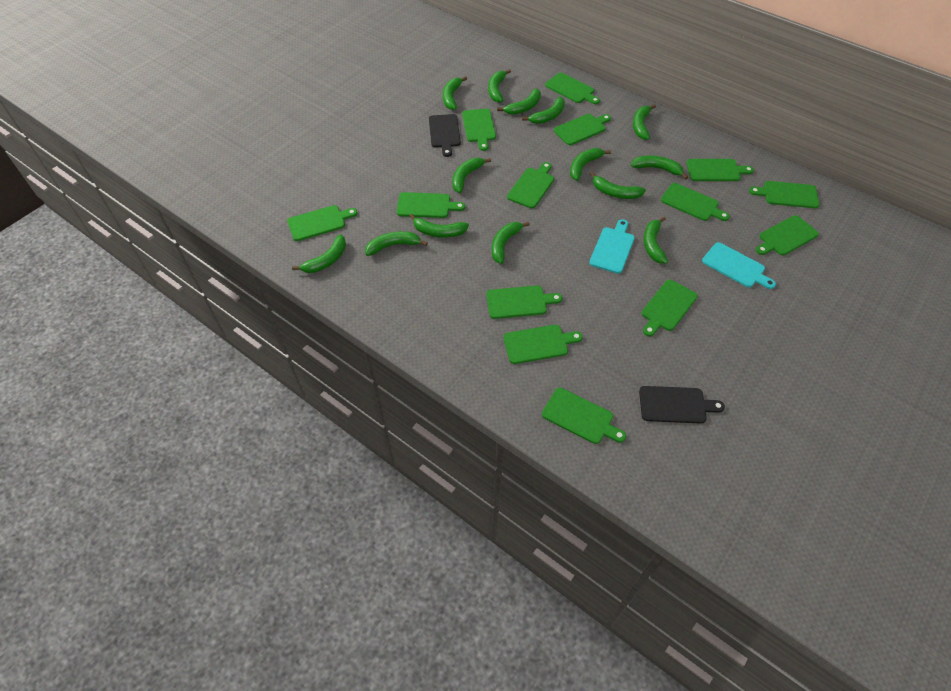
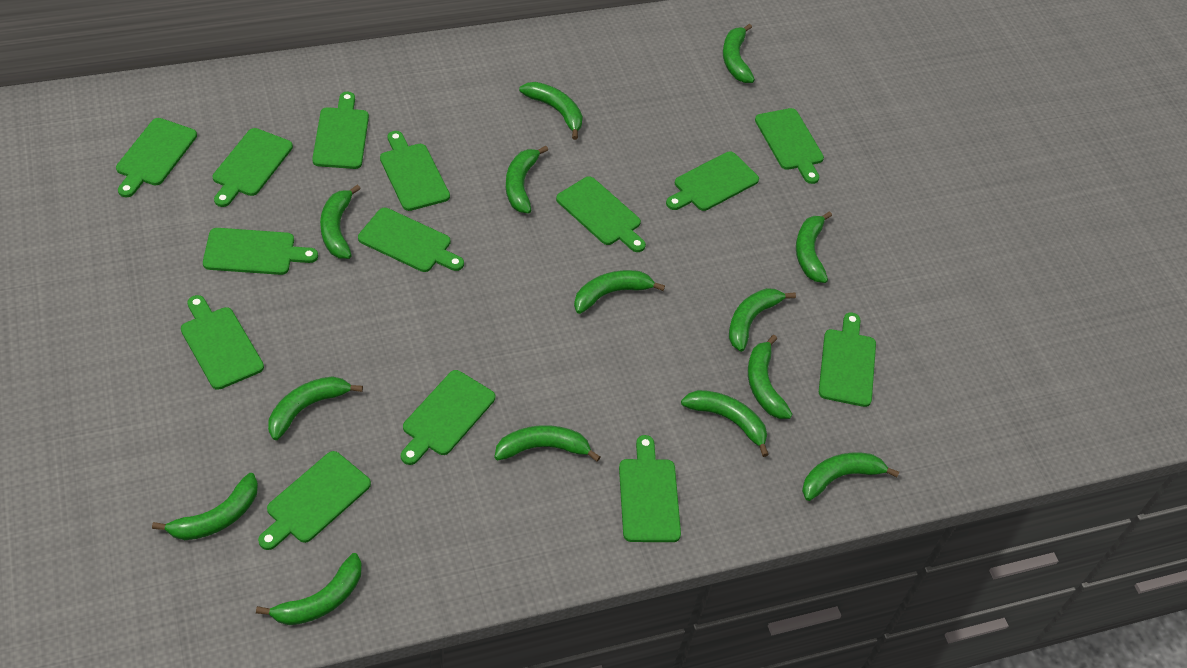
black cutting board: [429,114,461,157] [639,386,725,424] = 2 -> none = 0
turquoise cutting board: [589,219,635,274] [702,242,776,289] = 2 -> none = 0

